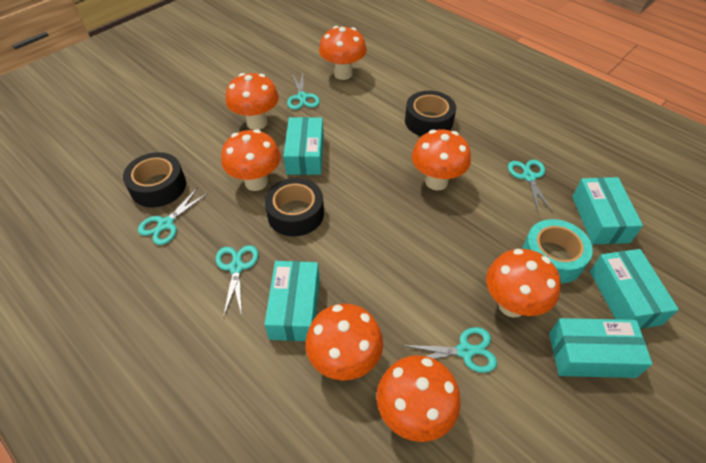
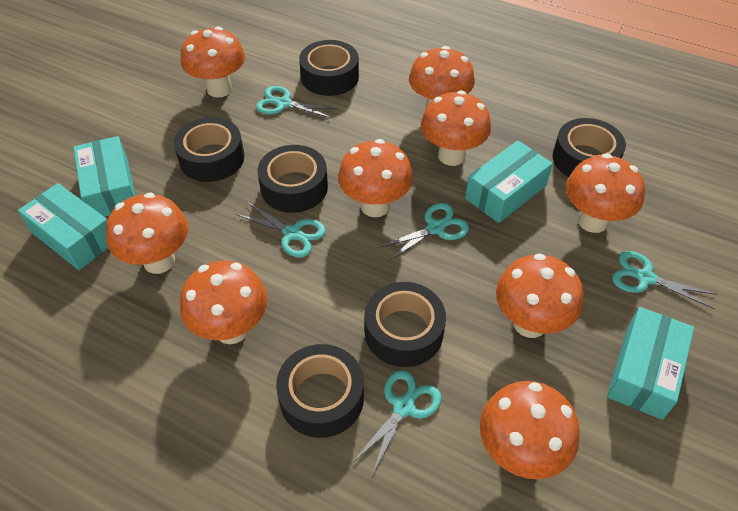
black tape: [123,152,186,208] [264,178,324,236] [405,91,456,136] = 3 -> [174,117,245,182] [257,145,328,213] [276,344,364,438] [299,40,359,96] [364,282,446,367] [552,118,626,177] = 6
orange mushroom: [221,129,281,191] [226,73,279,130] [305,304,383,380] [319,26,367,80] [376,355,461,442] [412,130,471,190] [486,249,561,318] = 7 -> [106,193,188,274] [180,261,267,344] [181,27,245,98] [338,139,413,217] [409,46,475,107] [421,91,491,166] [480,381,580,479] [496,254,583,338] [566,153,645,233] = 9
turquoise box: [264,261,320,341] [284,117,324,175] [549,318,653,378] [572,177,643,245] [590,249,679,329] = 5 -> [18,183,108,270] [73,136,136,217] [465,141,553,223] [607,307,694,420] = 4
turquoise tape: [522,219,593,284] = 1 -> none = 0

